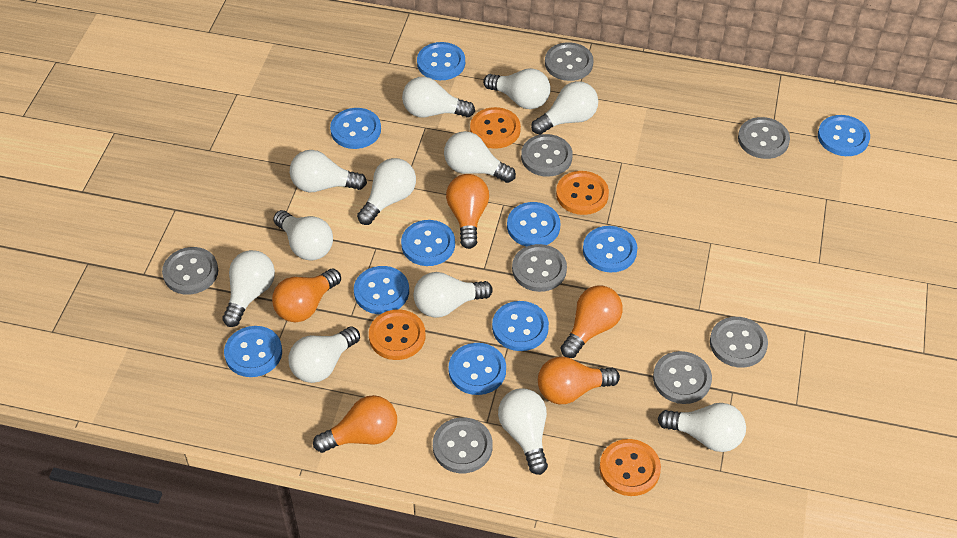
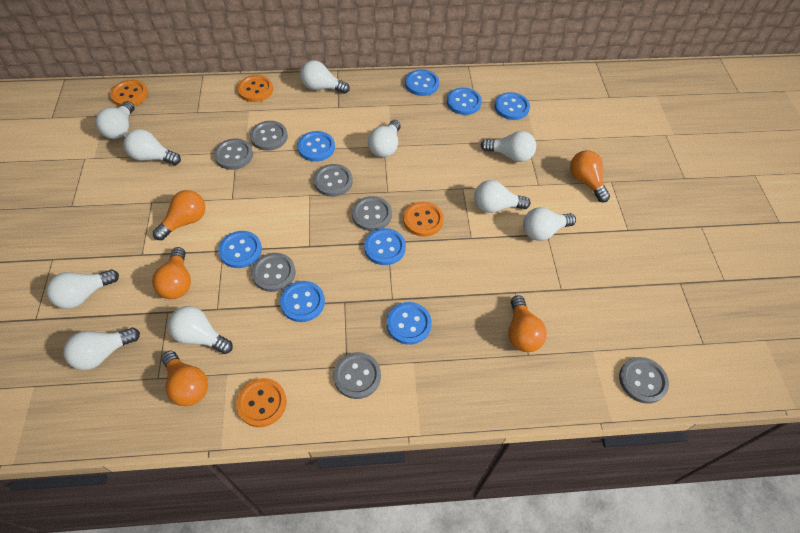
blue button: [224,326,282,377] [330,108,381,149] [354,266,409,314] [401,220,455,266] [417,42,465,80] [449,343,506,395] [492,301,549,351] [507,202,560,247] [583,226,637,272] [818,115,870,156] = 10 -> [218,231,262,268] [280,281,325,322] [297,131,335,162] [364,228,406,265] [387,302,432,345] [405,70,439,96] [447,87,482,115] [494,92,530,120] = 8
grey button: [162,247,218,295] [433,417,493,473] [512,244,567,292] [521,134,573,177] [545,42,594,81] [653,351,712,404] [710,317,768,368] [738,117,790,159] = 8 -> [214,139,253,170] [250,121,288,151] [251,253,295,292] [314,164,353,197] [333,352,381,399] [352,196,392,231] [619,357,669,404] = 7
white light bulb: [222,250,275,327] [273,210,333,261] [289,327,360,383] [290,150,367,192] [357,158,416,225] [402,77,475,118] [414,272,493,318] [444,131,516,183] [483,68,551,109] [498,389,548,475] [531,81,598,135] [658,403,746,452] = 12 -> [46,269,119,309] [63,328,140,370] [95,101,135,139] [123,129,181,165] [168,306,233,354] [300,60,350,94] [368,120,401,157] [474,180,530,213] [481,131,536,162] [523,207,576,241] = 10

